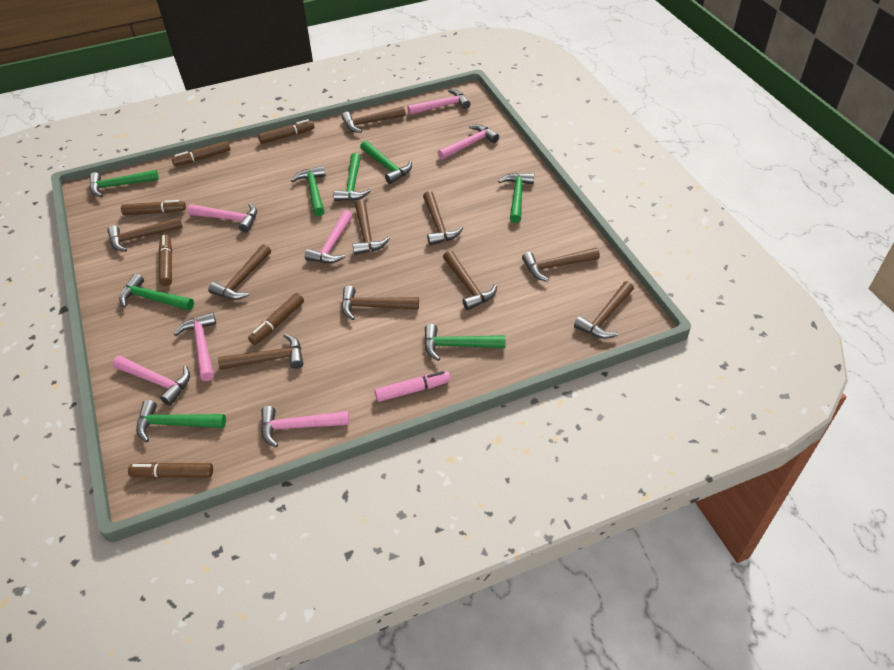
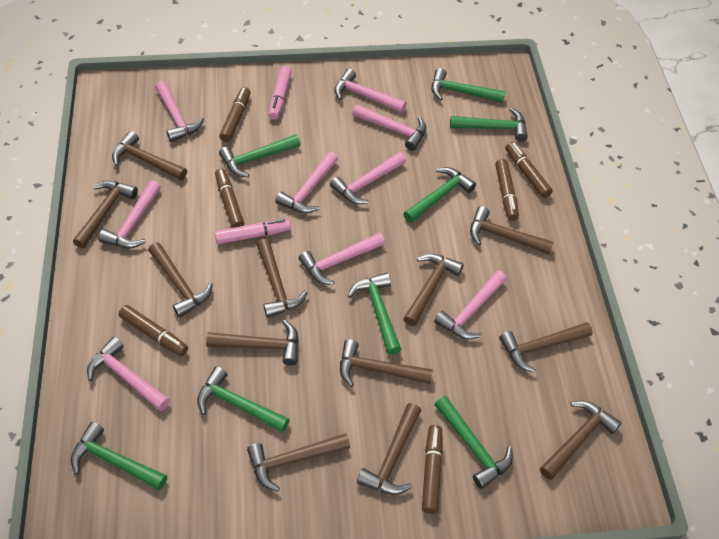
brown hammer: [107,217,183,252] [208,244,271,300] [218,334,303,370] [341,286,419,320] [342,106,406,133] [352,200,390,255] [423,191,463,245] [443,250,497,310] [522,248,600,282] [574,281,634,339] = 10 -> [73,181,138,249] [112,131,187,180] [148,242,213,318] [206,320,299,366] [247,433,350,492] [257,239,308,318] [340,339,433,387] [357,403,421,495] [403,254,464,326] [470,206,554,254] [499,322,593,372] [540,401,621,480] = 12
pink hammer: [113,356,190,406] [174,312,216,381] [188,203,257,232] [261,406,350,448] [305,210,353,263] [407,89,470,115] [438,124,499,160] = 7 -> [87,337,170,411] [98,180,161,249] [155,81,204,142] [275,152,338,213] [299,233,385,285] [330,152,406,204] [334,69,407,113] [352,104,426,151] [434,271,507,339] = 9
pink marker: [375,371,451,402] = 1 -> [215,219,291,244] [268,66,292,120] = 2

